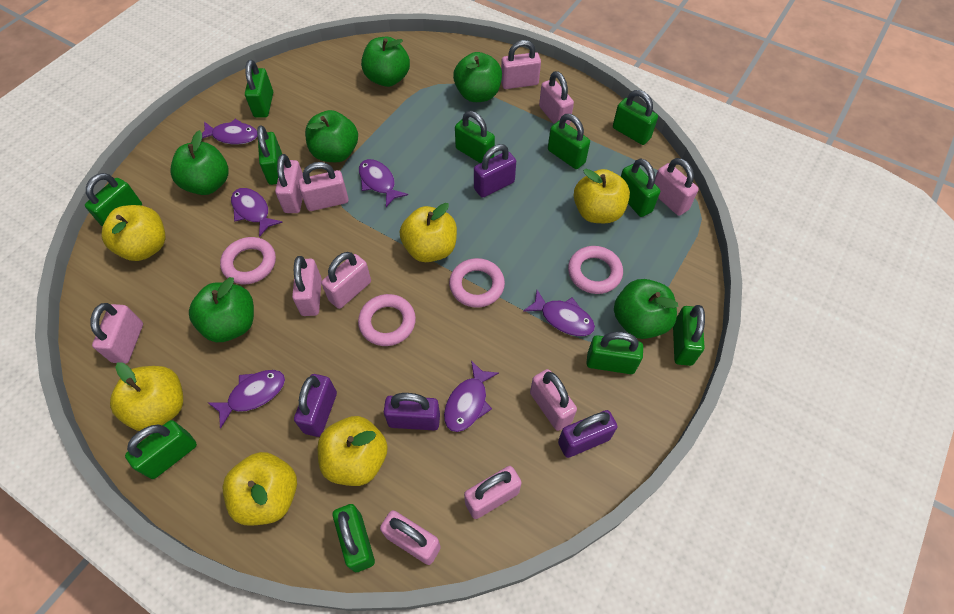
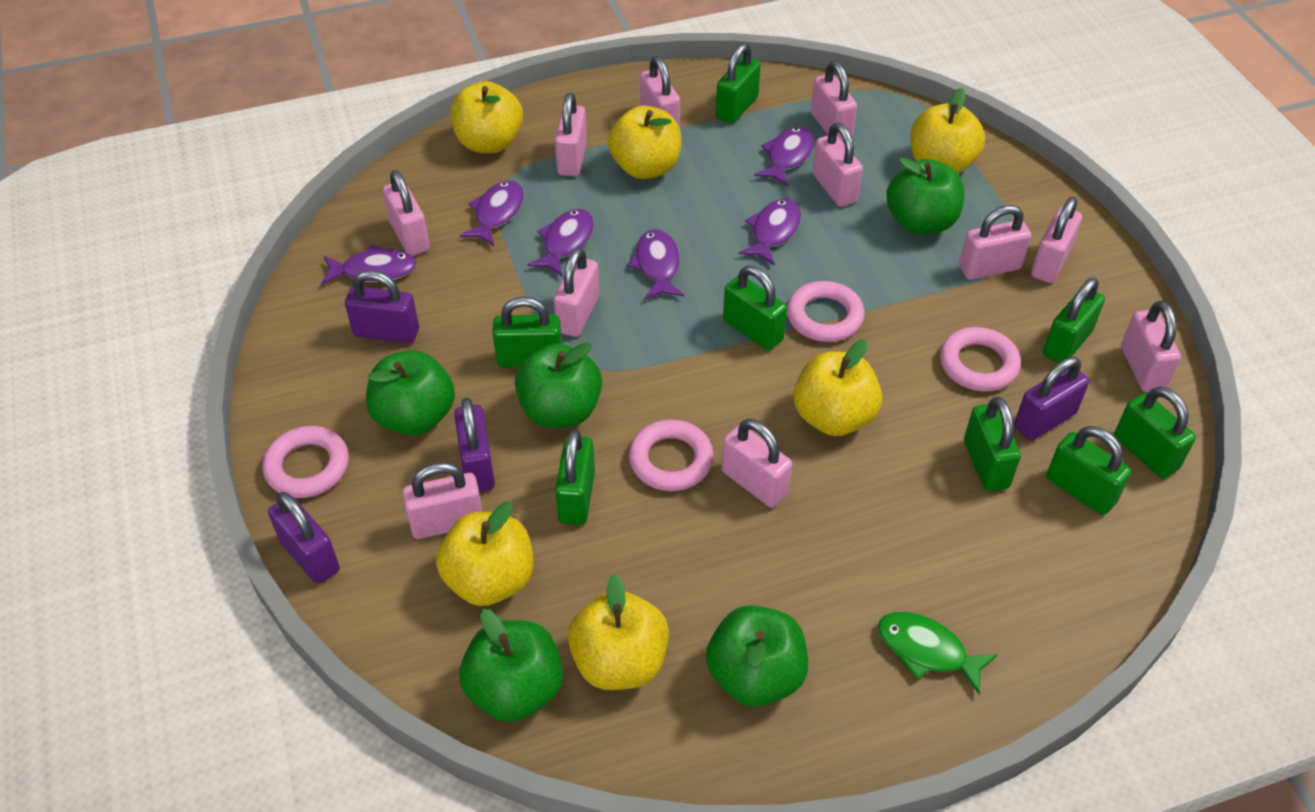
green apple: [170,130,228,195] [189,277,254,342] [305,110,358,162] [361,37,410,87] [453,52,502,102] [614,279,678,339] = 6 -> [366,350,455,436] [459,609,563,722] [515,342,602,428] [706,605,808,707] [886,158,964,235] = 5
green fish: none = 0 -> [878,612,997,694] = 1
green padlock: [85,173,142,227] [125,420,197,479] [245,60,273,118] [257,125,282,185] [333,504,375,572] [455,111,495,163] [548,114,590,169] [587,332,643,374] [613,90,658,145] [621,158,660,217] [673,305,705,366] = 11 -> [492,297,562,367] [555,429,595,525] [715,43,761,124] [723,266,787,350] [964,397,1021,492] [1043,278,1105,363] [1046,426,1131,515] [1114,386,1196,478] = 8

